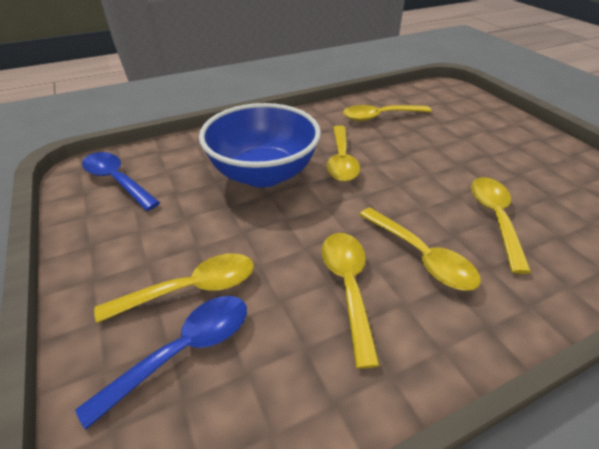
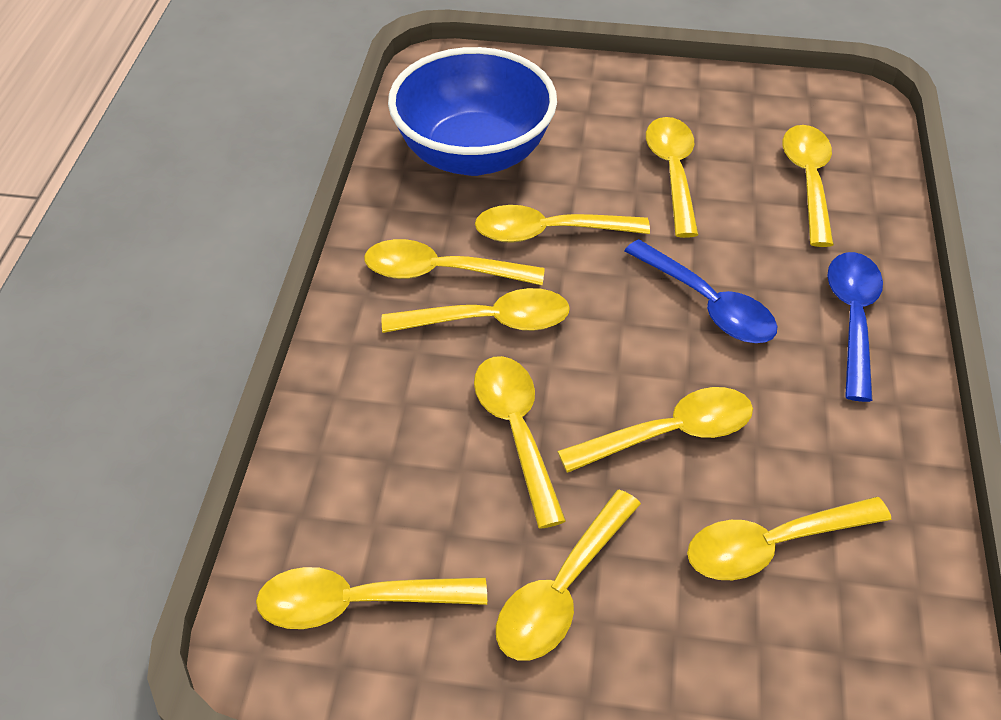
yellow spoon: [94,253,254,323] [322,233,380,369] [326,125,360,182] [343,105,432,121] [359,208,481,291] [471,177,532,274] = 6 -> [256,567,487,629] [364,239,545,285] [382,288,570,333] [474,356,566,529] [475,205,650,243] [496,490,641,660] [557,387,753,473] [646,117,699,238] [687,497,891,580] [783,125,834,247] = 10

